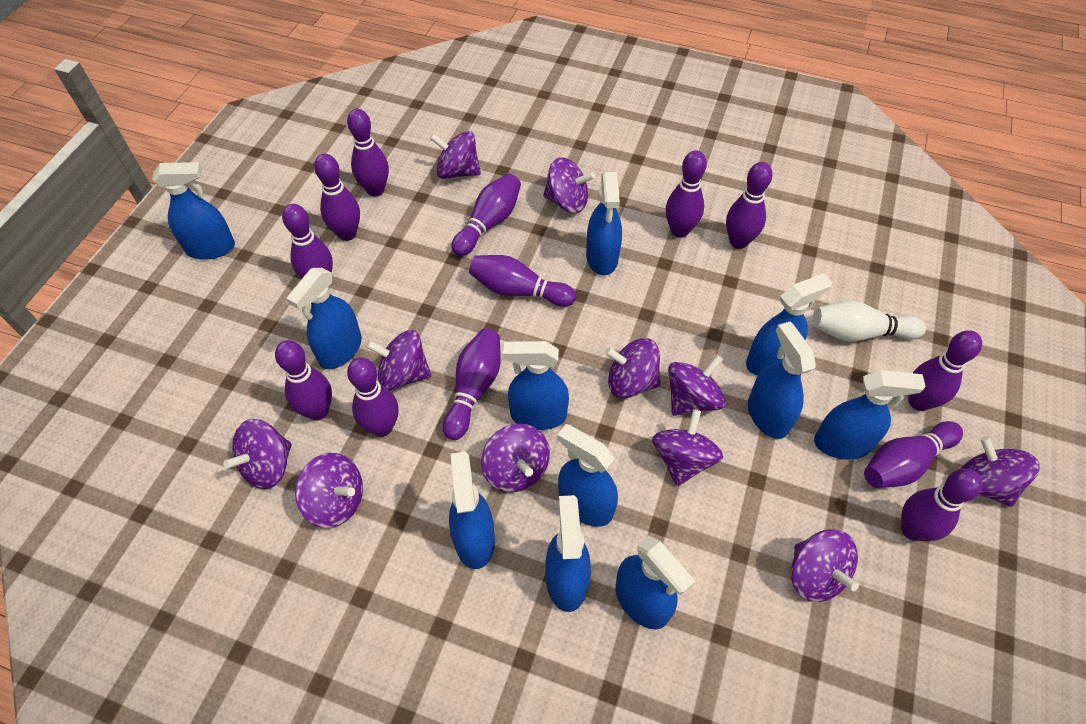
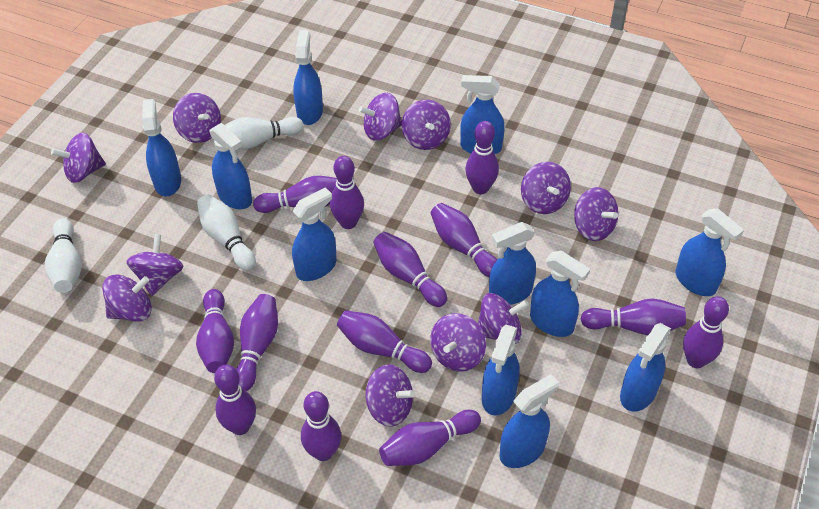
white bowling pin: [812,301,926,342] = 1 -> [44,218,82,293] [197,194,256,271] [224,117,304,149] = 3

